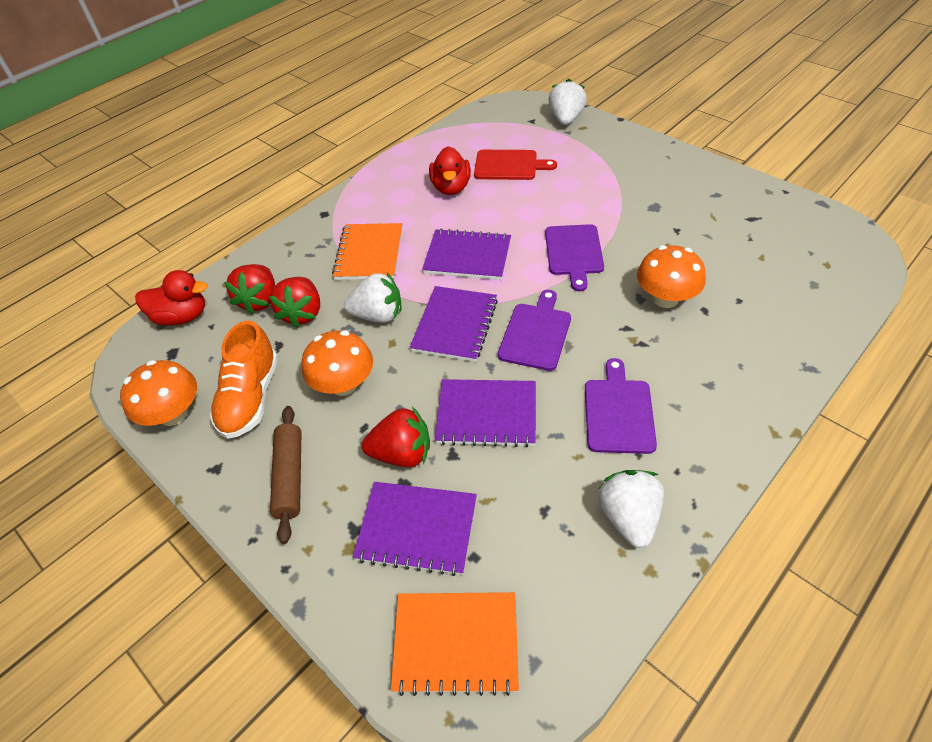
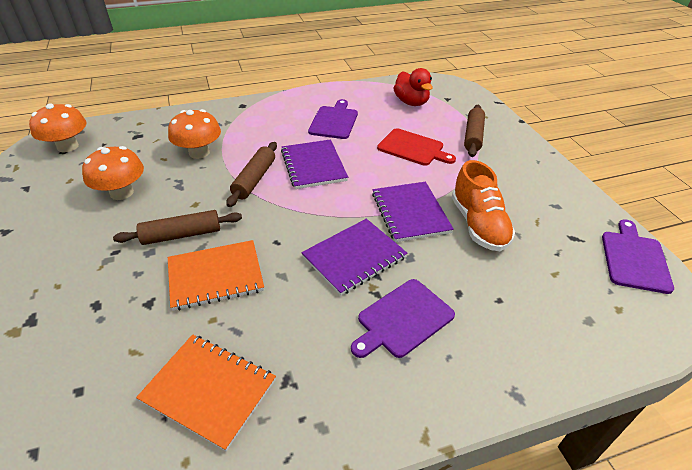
brown rolling pin: [270,406,301,544] = 1 -> [113,210,242,245] [226,142,277,207] [464,105,485,157] = 3
purple notebook: [353,482,477,576] [410,286,498,362] [422,228,511,280] [435,379,536,447] = 4 -> [281,139,348,189] [301,219,408,296] [372,182,454,242] = 3
red duck: [135,270,208,325] [429,146,471,195] = 2 -> [394,68,433,106] = 1
red strawberry: [224,264,275,314] [269,277,320,328] [361,406,430,467] = 3 -> none = 0
white strawberry: [344,273,401,323] [548,79,587,125] [598,470,664,548] = 3 -> none = 0

